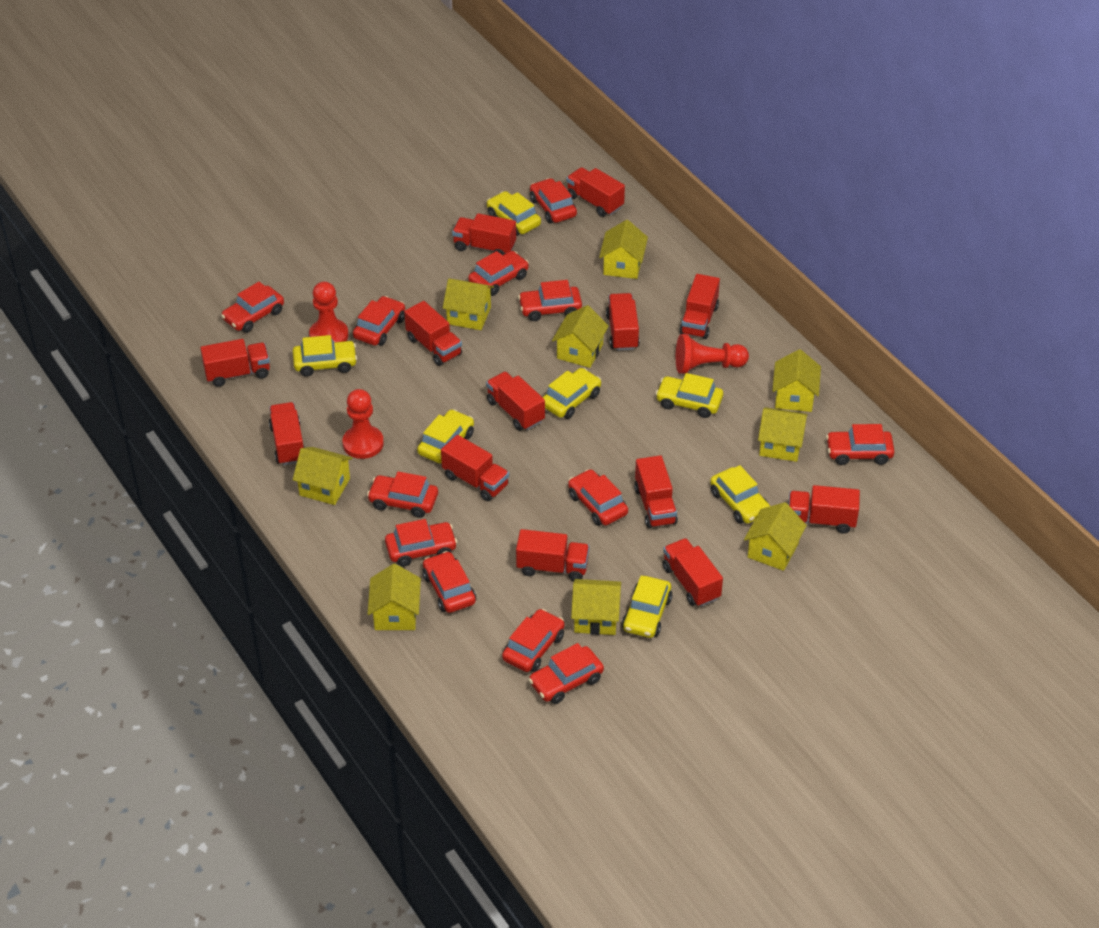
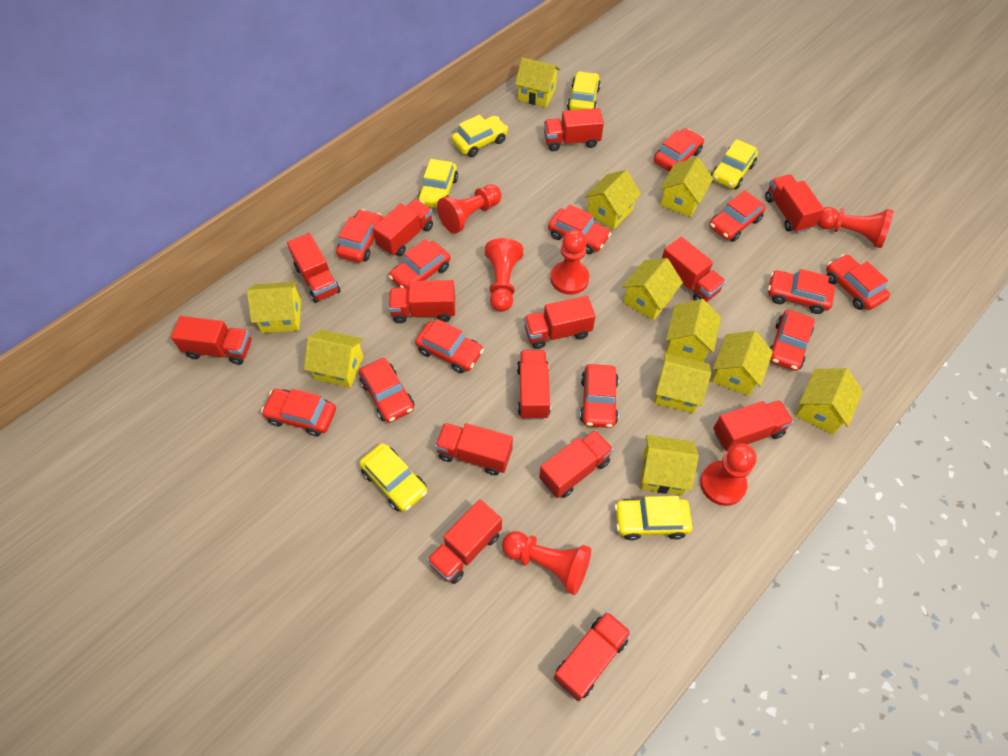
red pawn: [309,282,348,342] [342,389,384,459] [676,334,749,374] = 3 -> [437,184,502,234] [485,238,523,312] [502,531,591,595] [551,230,589,295] [700,443,757,506] [817,207,893,248] = 6
red truck: [200,339,270,387] [269,402,305,465] [404,301,462,366] [441,435,509,501] [452,213,516,255] [486,372,545,431] [516,529,589,581] [567,167,625,217] [606,293,640,351] [634,455,678,528] [662,538,723,607] [679,274,720,339] [789,485,860,534] = 13 -> [171,316,251,365] [287,233,341,303] [372,199,433,256] [388,280,455,323] [427,499,502,584] [435,423,513,475] [517,350,551,420] [524,296,596,349] [539,430,614,498] [544,108,604,151] [554,611,632,701] [662,237,726,302] [713,400,794,451] [765,174,824,233] = 14
yellow car: [293,335,357,377] [417,409,474,463] [487,191,541,236] [543,368,601,419] [622,576,672,638] [656,373,723,418] [710,465,770,524] = 7 -> [359,443,427,512] [418,159,458,208] [451,115,508,157] [567,71,601,110] [614,496,693,541] [711,139,758,189] = 6
yellow house: [293,447,352,505] [368,564,421,630] [443,279,494,330] [552,305,609,368] [571,579,621,635] [599,220,648,279] [744,502,807,571] [758,407,808,462] [772,349,821,412] = 9 -> [247,282,301,333] [304,330,363,388] [515,57,560,107] [584,170,641,230] [622,258,683,320] [641,435,699,495] [655,353,711,413] [660,157,713,217] [666,299,721,362] [712,331,773,396] [795,368,863,434] = 11

